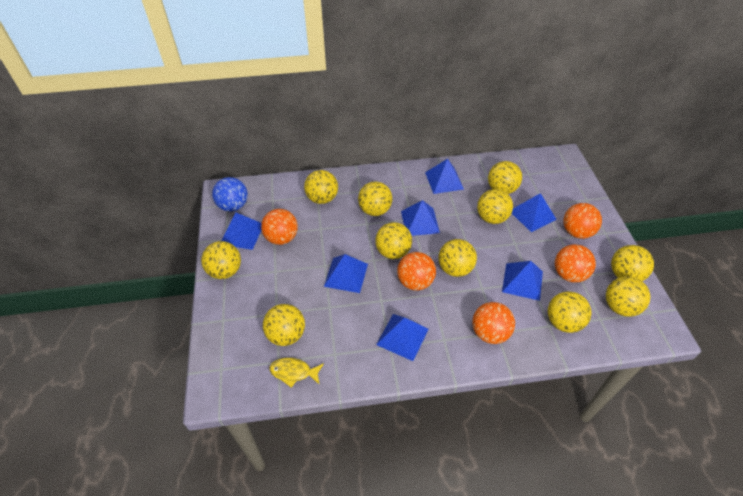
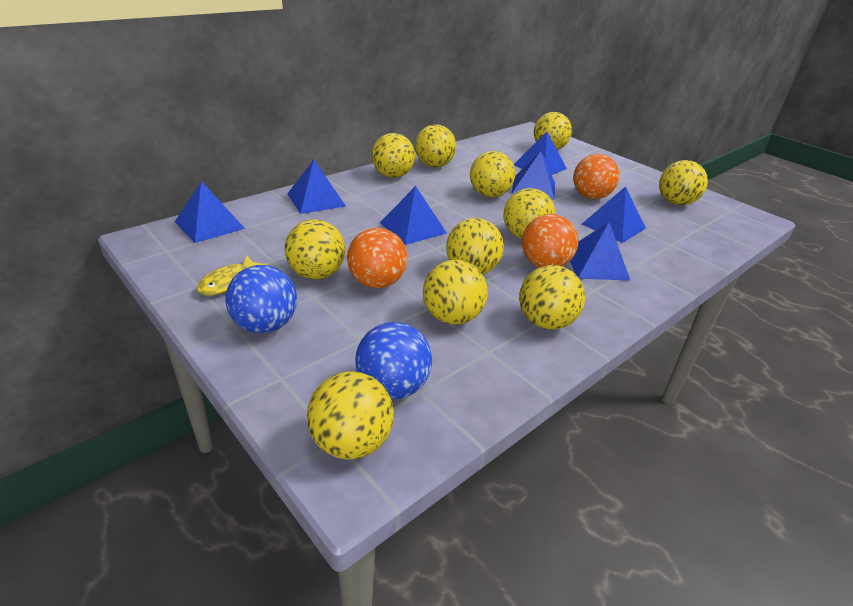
blue ball: [212,177,248,211] = 1 -> [225,265,297,333] [355,322,432,399] = 2
orange ball: [261,209,298,245] [397,252,436,291] [472,302,515,344] [555,244,596,283] [564,203,602,239] = 5 -> [347,228,408,288] [522,214,578,268] [573,154,619,199] = 3

